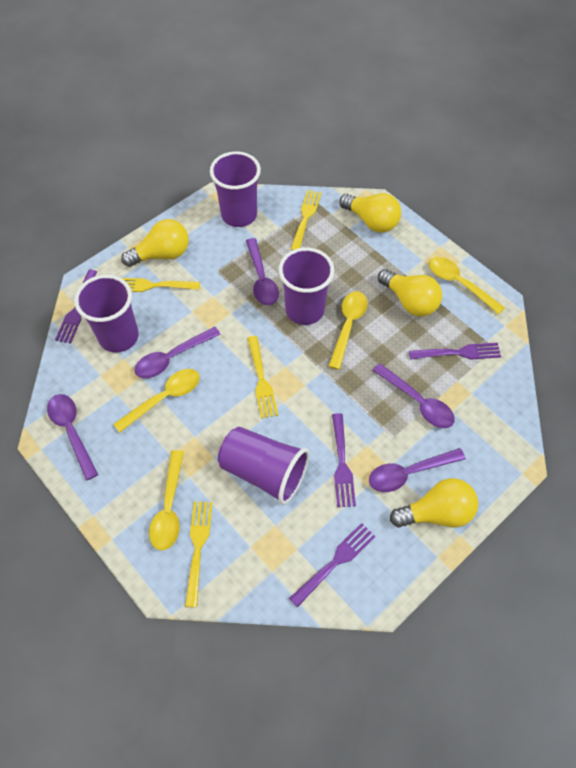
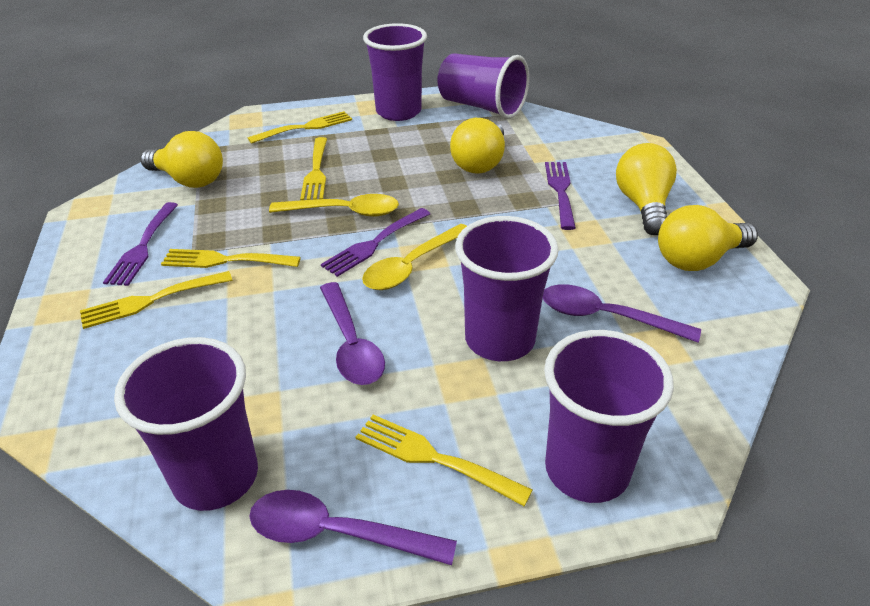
purple cup: [74,275,139,352] [210,151,261,227] [218,427,310,505] [278,247,334,325] = 4 -> [114,337,258,511] [363,23,427,121] [437,53,529,119] [455,216,559,361] [544,330,674,503] = 5
purple fork: [55,270,97,344] [289,523,376,608] [332,413,356,507] [409,343,501,359] = 4 -> [103,202,178,286] [321,208,430,277] [545,162,576,230] = 3
purple spoon: [47,394,98,480] [135,327,221,378] [246,238,279,305] [369,448,466,492] [373,363,455,428] = 5 -> [249,490,457,565] [320,282,385,385] [543,284,701,343] = 3
yellow fork: [122,278,200,292] [185,501,213,607] [247,336,278,419] [290,190,322,251] = 4 -> [80,271,232,329] [161,249,301,268] [248,111,352,144] [300,137,327,200] [356,414,533,506] = 5
yellow spoon: [114,369,200,433] [149,450,184,550] [329,291,368,370] [429,257,505,314] = 4 -> [269,194,399,217] [362,224,467,290] = 2

